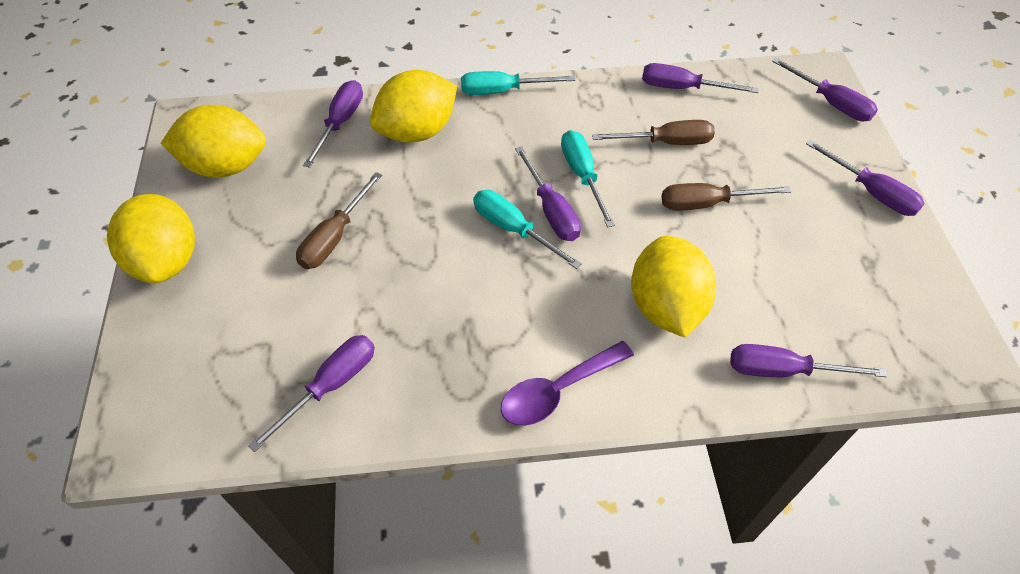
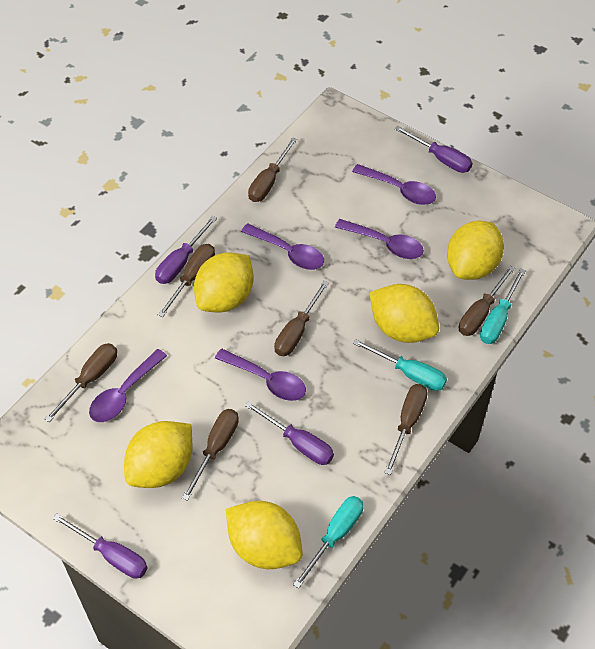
brown screwdriver: [296,172,382,269] [592,120,715,145] [662,183,791,211] = 3 -> [45,343,117,422] [158,244,215,317] [182,409,239,501] [248,137,297,202] [274,280,329,356] [384,384,428,475] [459,266,515,336] = 7
purple screwdriver: [248,335,375,452] [303,80,363,168] [515,146,581,241] [642,63,759,93] [730,344,888,377] [772,58,878,121] [806,140,925,216] = 7 -> [53,514,148,579] [155,216,217,284] [245,401,334,465] [395,126,472,173] = 4
purple spoon: [501,341,634,426] = 1 -> [89,349,167,422] [215,349,306,401] [241,223,324,270] [335,219,424,259] [352,164,436,205] = 5
yellow lemon: [107,194,195,284] [161,105,266,178] [370,70,457,143] [631,236,716,337] = 4 -> [124,421,192,488] [194,252,254,312] [226,501,303,569] [370,284,439,343] [447,221,504,280] = 5

